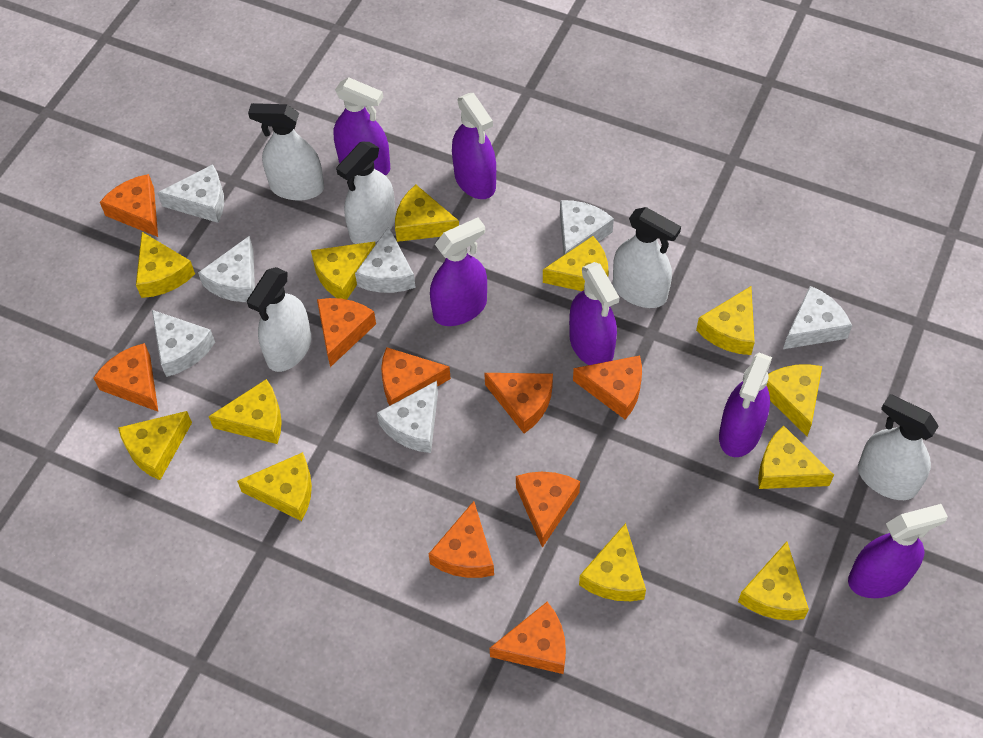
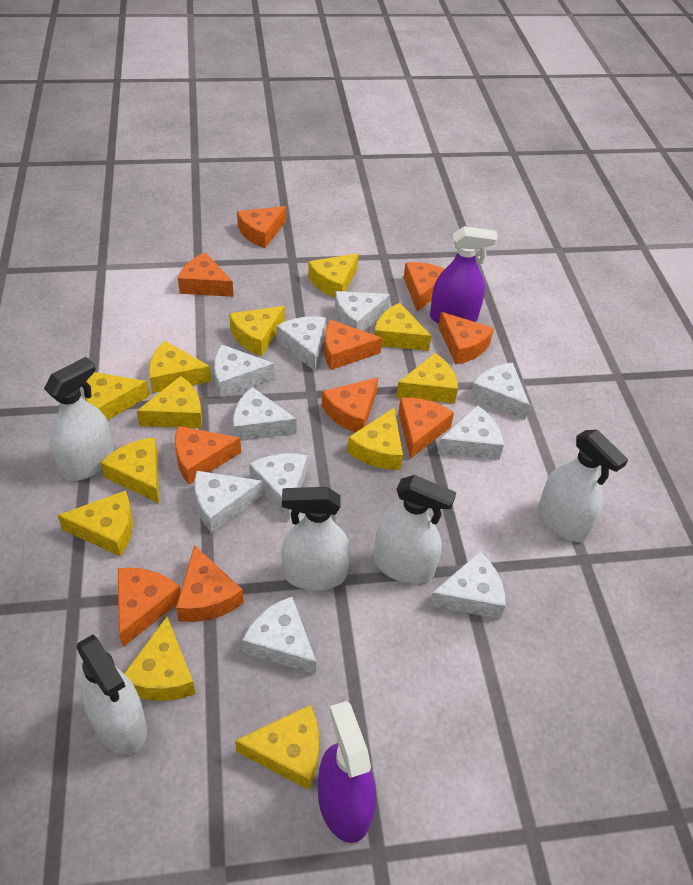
orange cheese: [93,343,158,412] [100,174,158,237] [317,298,376,367] [381,347,451,405] [429,501,494,578] [484,373,553,433] [490,602,566,674] [516,472,580,548] [573,356,642,420] = 9 -> [118,568,181,647] [175,426,241,485] [176,545,244,622] [178,252,233,297] [237,206,286,248] [322,377,378,433] [324,320,382,370] [398,398,454,459] [403,262,445,311] [438,312,494,365] = 10
purple spray bottle: [333,77,390,176] [430,217,487,326] [452,93,496,199] [569,262,620,365] [719,353,772,457] [848,504,948,598] = 6 -> [318,701,376,843] [430,226,498,324] = 2
white cheese: [152,310,215,377] [157,164,224,223] [198,236,255,302] [355,227,416,293] [377,381,438,453] [560,200,614,255] [783,286,852,349] = 7 -> [195,471,263,533] [214,345,274,398] [233,387,297,441] [242,597,316,674] [249,453,308,521] [277,316,326,371] [335,291,390,331] [429,552,506,619] [438,405,504,460] [470,363,530,420] = 10

